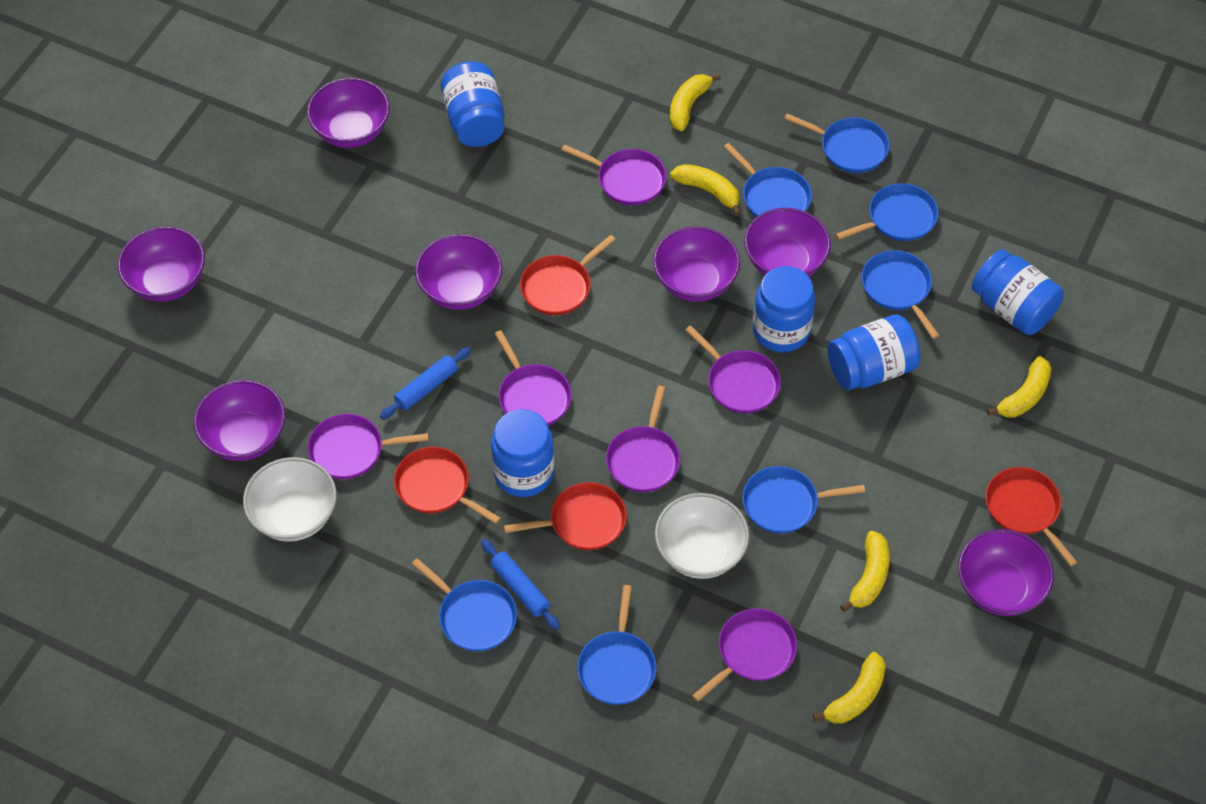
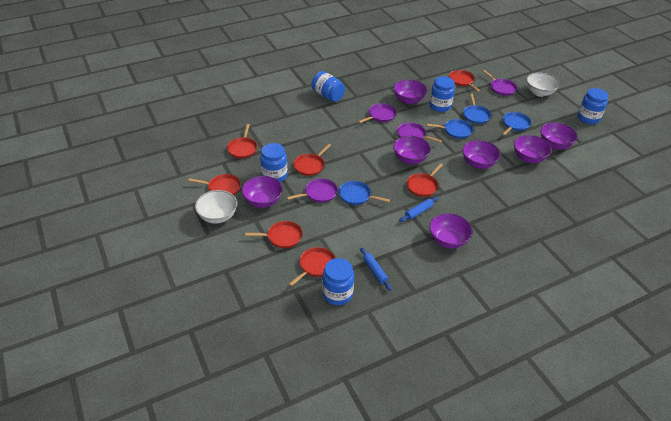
blue pan: [412,558,517,651] [577,585,656,705] [724,143,812,217] [742,466,865,533] [784,113,890,173] [835,183,939,241] [861,250,939,339] = 7 -> [339,181,390,205] [427,119,473,139] [463,93,491,124] [502,112,531,136] = 4
purple pan: [308,414,429,479] [495,330,572,425] [562,145,666,205] [606,386,680,492] [685,325,781,413] [692,608,797,702] = 6 -> [287,179,338,203] [358,103,397,123] [397,122,442,143] [483,70,517,96] = 4
red pan: [394,447,501,524] [504,482,627,550] [520,235,616,315] [986,467,1078,566] = 4 -> [188,174,241,195] [227,124,257,158] [245,221,302,248] [289,247,335,286] [294,144,331,176] [407,163,443,197] [449,70,480,92] = 7
yellow banana: [670,73,721,131] [670,164,741,216] [813,652,886,723] [840,531,890,612] [987,356,1052,418] = 5 -> none = 0

